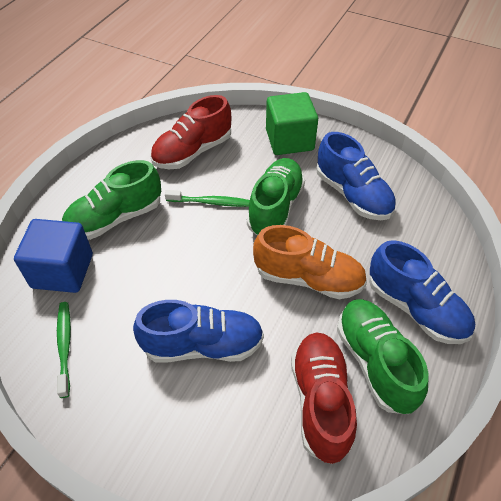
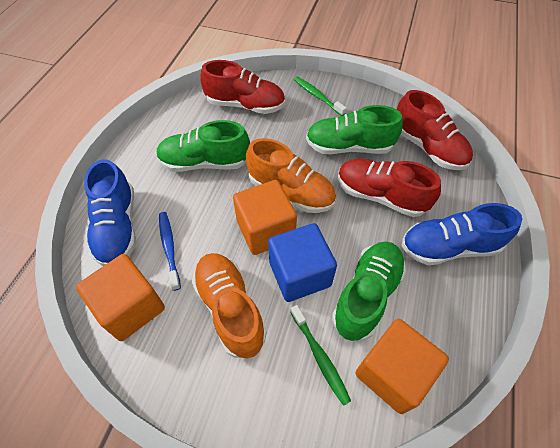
blue shoe: [133,300,264,362] [317,132,396,220] [369,240,475,344] = 3 -> [84,159,136,266] [402,203,522,265] = 2
blue toothbrush: none = 0 -> [159,212,181,291] = 1
green cube: [266,92,318,155] = 1 -> none = 0
orange cube: none = 0 -> [76,254,165,341] [233,180,297,255] [355,319,449,414] = 3
orange shoe: [253,225,367,299] = 1 -> [192,253,267,358] [246,138,336,213] = 2
red shoe: [150,95,231,169] [291,332,357,464] = 2 -> [200,60,285,114] [338,159,441,217] [397,90,473,170] = 3

